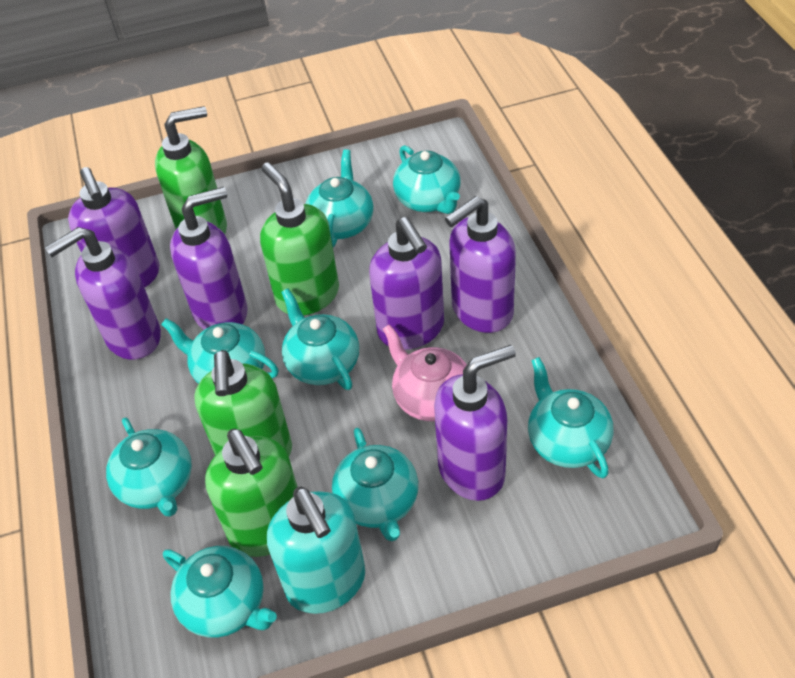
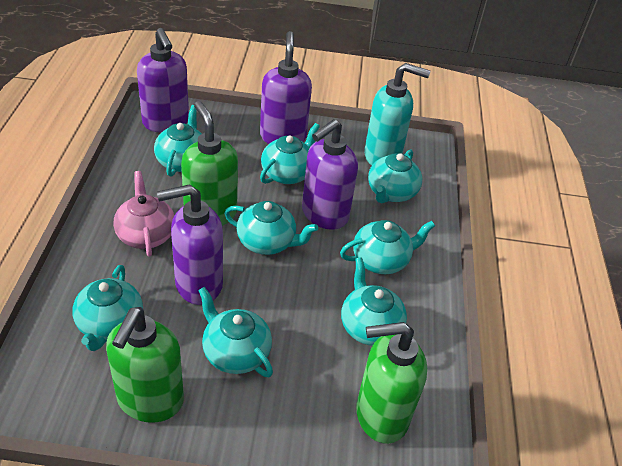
green soap dispenser: [155,106,227,234] [194,350,292,456] [205,429,297,557] [260,162,339,315] = 4 -> [106,307,184,423] [181,101,238,226] [356,322,427,444] = 3
purple soap dispenser: [45,227,161,360] [68,167,160,288] [170,187,248,330] [369,217,444,350] [434,345,516,501] [445,196,516,333] = 6 -> [137,28,189,133] [157,184,223,305] [260,31,312,144] [302,119,358,230] = 4

